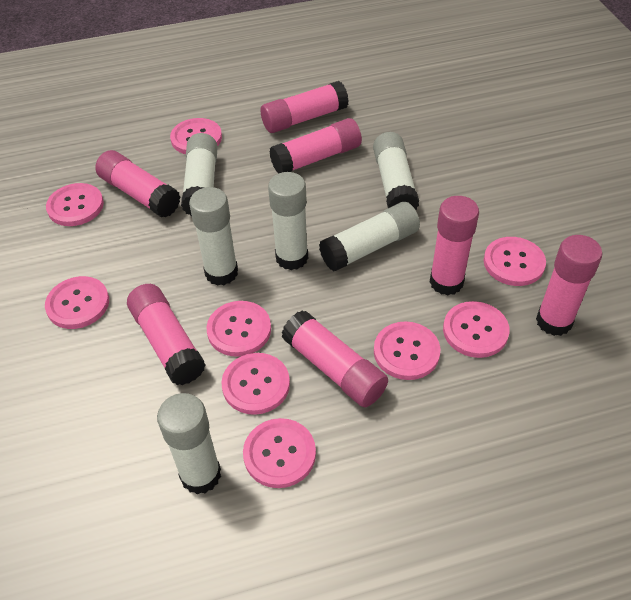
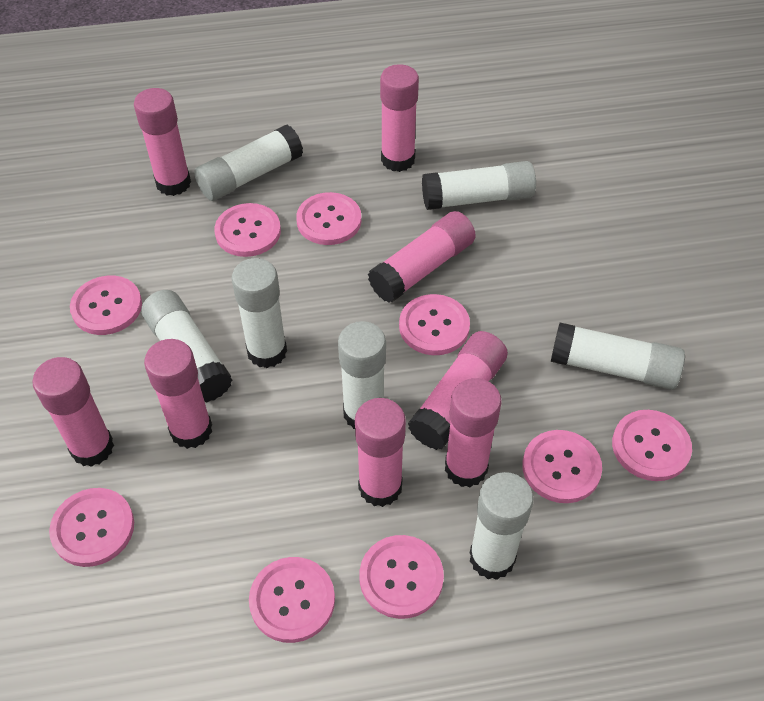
pink glue stick: [95,150,180,218] [127,284,206,385] [261,81,349,133] [269,118,362,174] [282,310,388,407] [430,196,479,295] [536,235,602,336] = 7 -> [32,357,114,467] [134,88,191,196] [144,339,212,449] [355,398,406,507] [368,211,476,303] [380,64,419,172] [408,331,508,450] [445,378,502,487] = 8
white glue stick: [157,393,221,494] [181,133,218,216] [189,187,238,286] [268,172,308,270] [319,202,420,272] [373,132,419,210] = 6 -> [141,290,232,402] [194,124,303,201] [232,258,287,368] [338,321,386,429] [422,161,536,210] [470,472,534,580] [551,323,685,390] = 7

